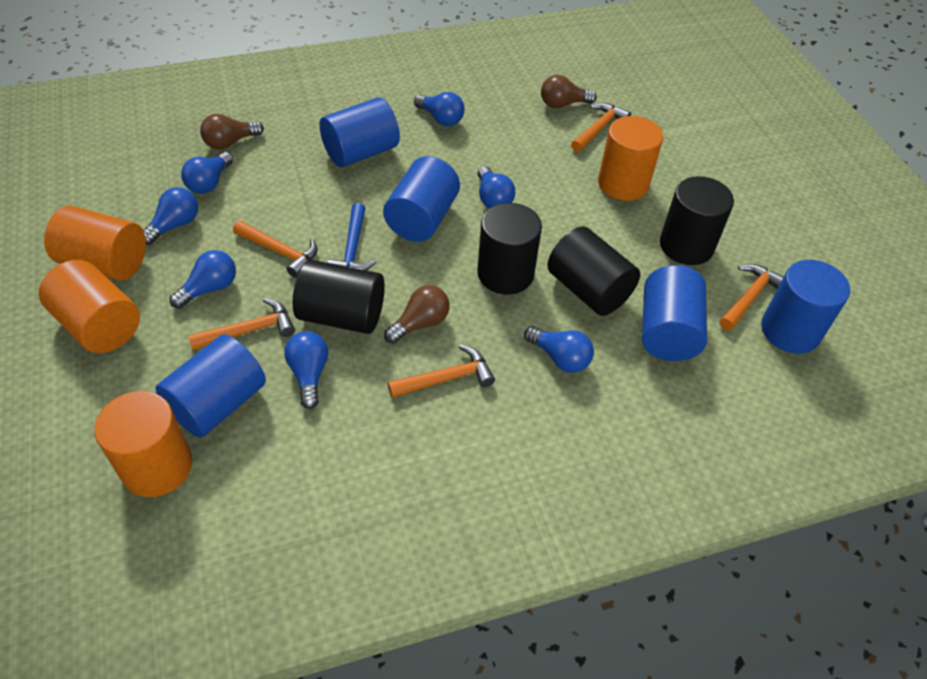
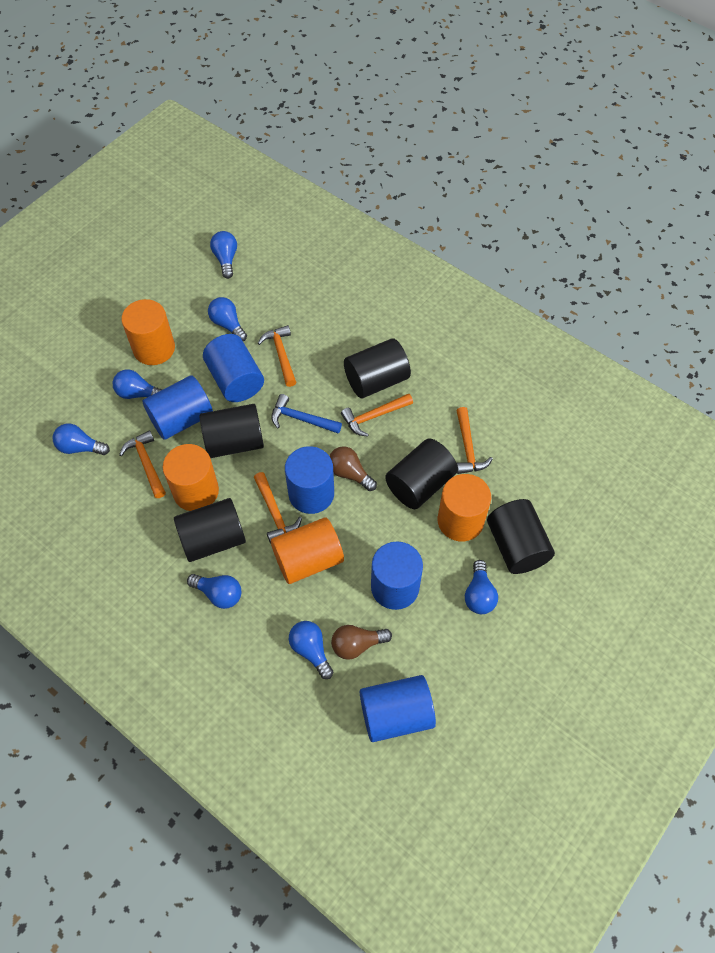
black cylinder: [293,259,385,334] [477,203,542,294] [547,226,640,316] [660,176,734,265] = 4 -> [174,498,246,562] [199,404,264,458] [344,338,411,398] [385,439,458,509] [487,499,555,574] = 5
brown light bulb: [200,114,264,149] [384,285,450,344] [541,75,597,108] = 3 -> [329,446,377,491] [331,625,392,660] = 2

